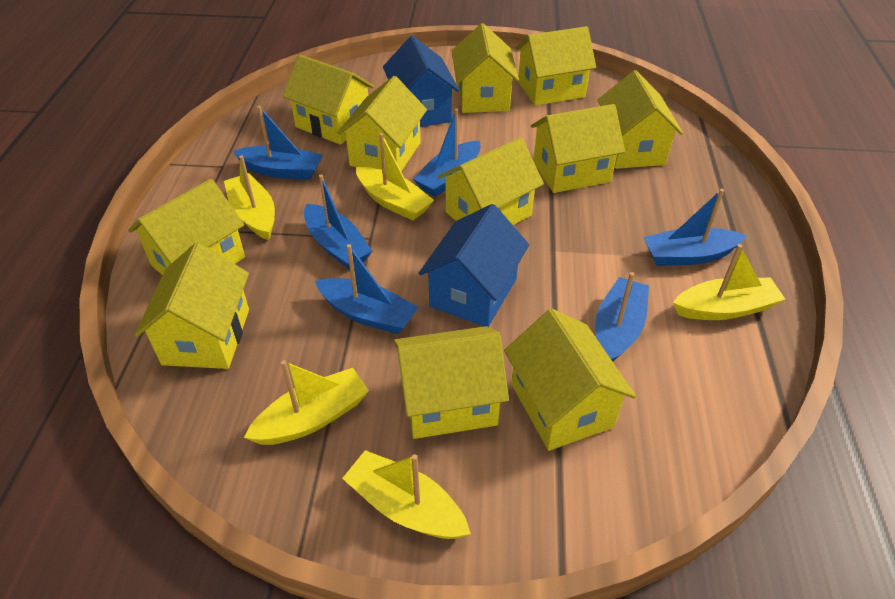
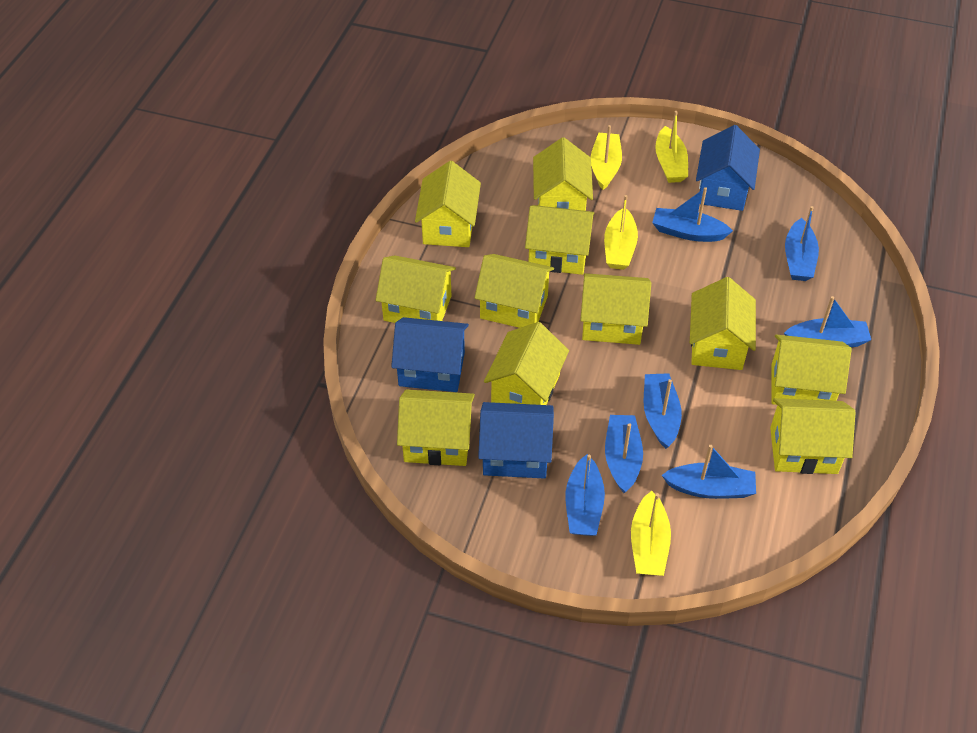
blue boat: [233,106,323,180] [304,174,373,270] [315,244,419,334] [413,108,481,197] [595,272,649,361] [643,189,747,266] = 6 -> [566,454,605,536] [605,415,643,493] [644,373,682,449] [652,187,733,242] [662,445,756,499] [784,296,871,347] [785,206,819,281] = 7
blue house: [383,36,459,127] [419,204,529,327] = 2 -> [391,317,469,392] [478,402,554,479] [696,125,760,211] = 3
yellow boat: [224,155,275,240] [244,360,369,445] [342,450,471,539] [356,133,434,220] [673,244,785,320] = 5 -> [591,125,622,190] [604,195,638,270] [631,491,671,576] [655,111,688,183] = 4

